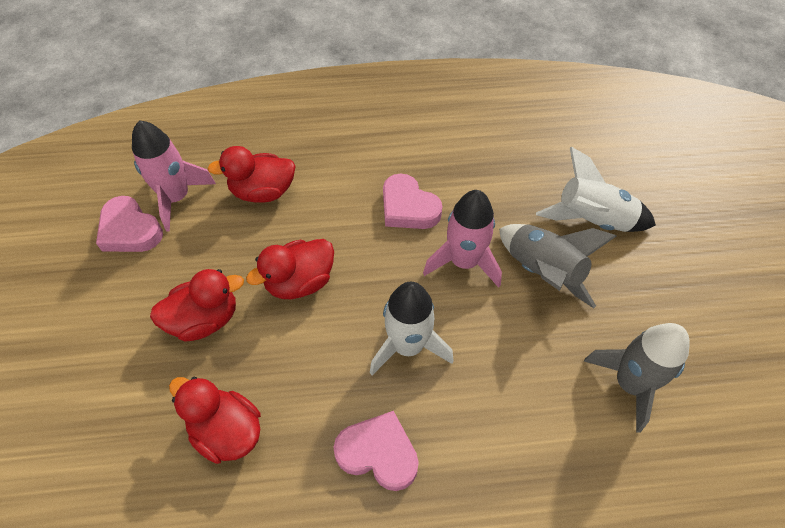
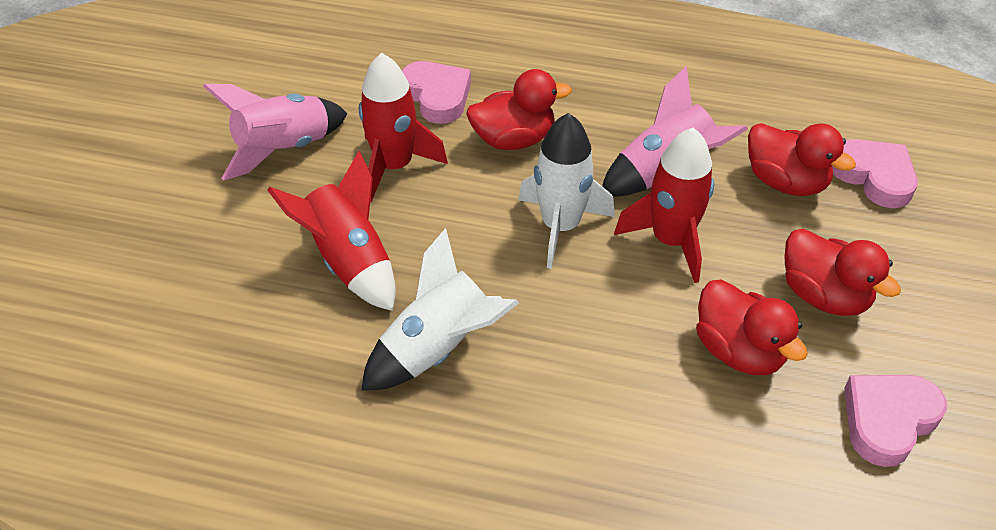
grey rocket: [499,224,616,308] [584,323,690,433] = 2 -> none = 0
red rocket: none = 0 -> [267,151,396,311] [359,53,448,202] [614,128,714,283] = 3

